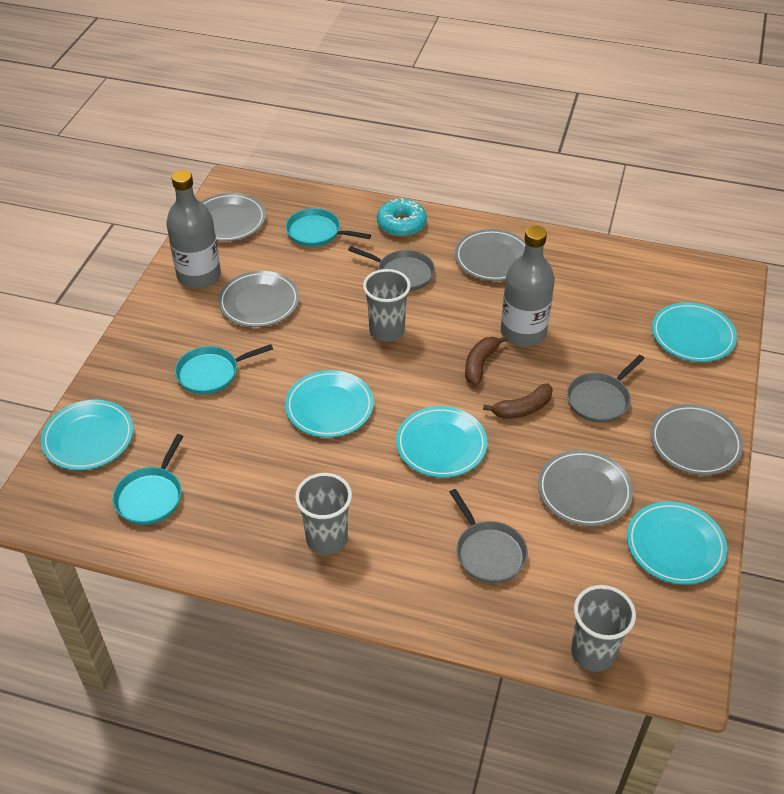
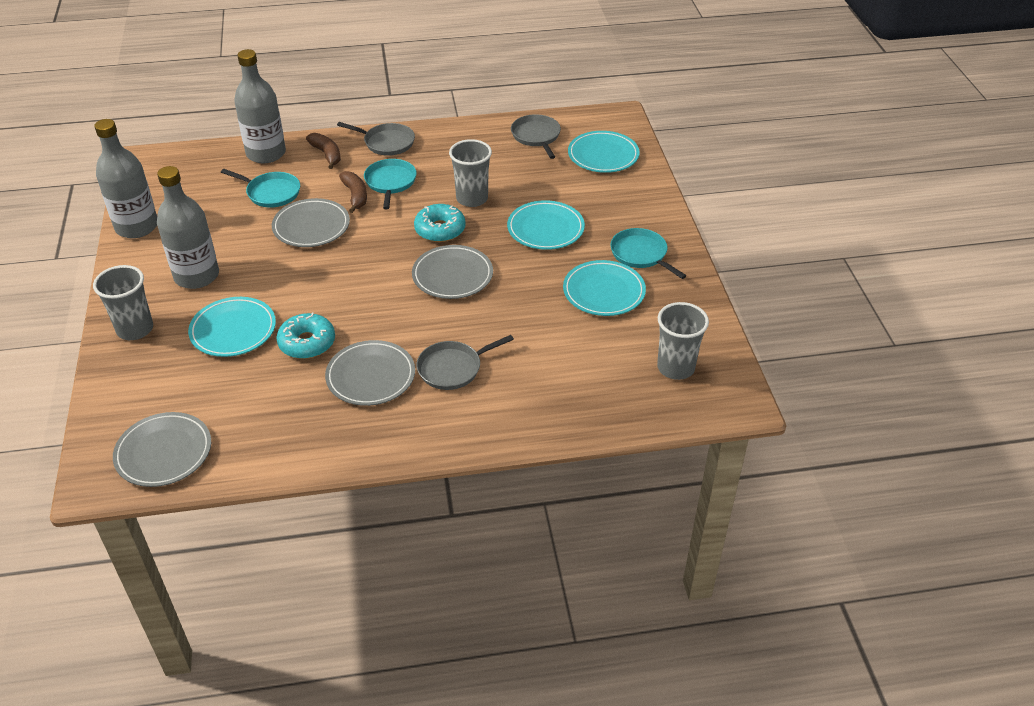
grey bottle: [166,170,221,289] [501,226,555,347] = 2 -> [94,119,157,238] [157,166,219,289] [234,49,286,163] = 3
grey plate: [202,193,266,241] [218,271,299,327] [455,229,526,281] [538,450,633,527] [650,404,743,475] = 5 -> [113,412,211,487] [272,198,350,247] [325,340,415,406] [412,245,493,299] = 4
turquoise donut: [377,198,427,237] = 1 -> [276,313,335,359] [414,204,466,242] = 2
turquoise plate: [41,400,133,470] [285,370,374,437] [396,406,487,477] [627,501,727,585] [652,302,737,362] = 5 -> [188,297,276,357] [507,200,585,250] [563,260,646,316] [568,131,640,173] = 4

